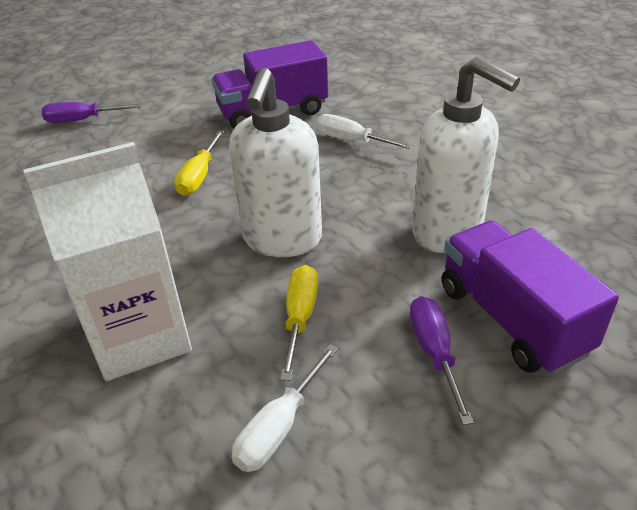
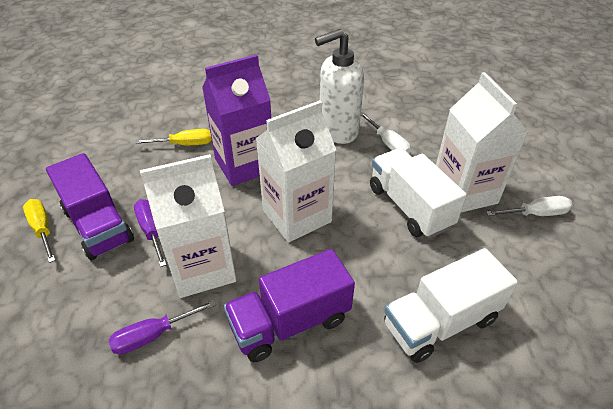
purple carton: none = 0 -> [202,54,271,186] = 1
white carton: [23,142,192,381] = 1 -> [140,154,236,298] [256,100,336,243] [436,72,528,213] = 3
white soap dispenser: [229,68,322,257] [412,57,520,253] = 2 -> [315,29,364,144] = 1
white truck: none = 0 -> [370,148,467,238] [384,248,518,363] = 2

